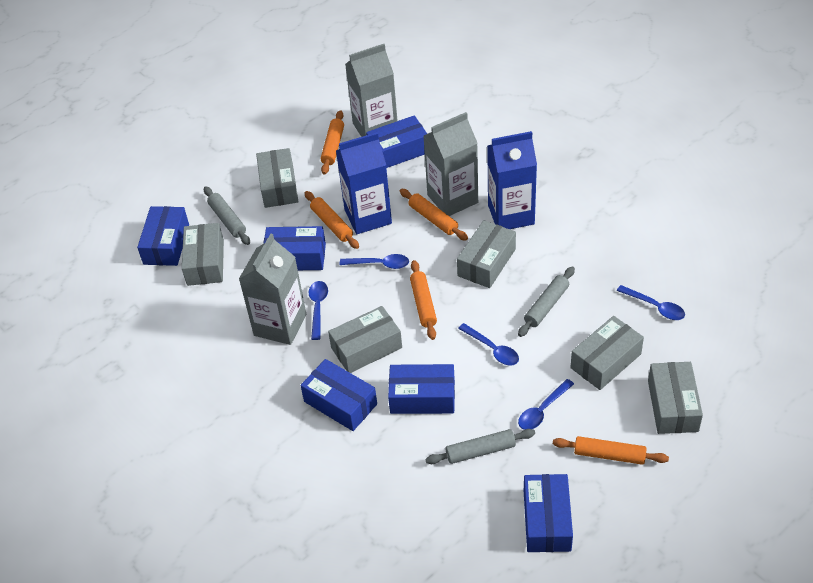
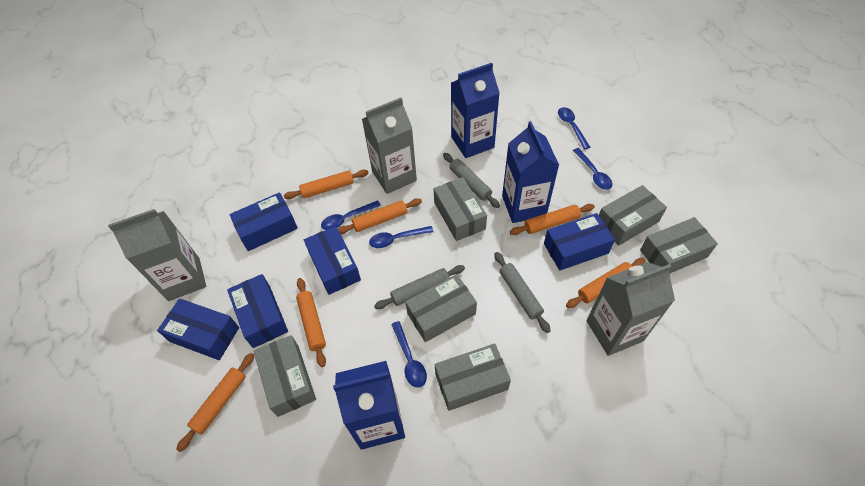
blue box: [137,206,189,266] [263,226,326,270] [300,359,377,431] [366,116,427,168] [388,364,455,414] [524,474,573,552] = 6 -> [157,298,239,360] [227,274,288,348] [229,192,298,251] [304,226,361,295] [544,213,615,270] = 5
blue carton: [336,132,392,234] [487,131,537,229] = 2 -> [333,361,405,450] [451,63,500,158] [502,121,559,223] = 3
orange rolling pin: [305,191,359,249] [321,110,344,175] [400,189,468,241] [410,260,437,340] [553,436,669,465] = 5 -> [176,353,254,452] [284,170,368,199] [296,278,326,367] [338,198,422,234] [510,204,595,235] [566,258,645,308] = 6

